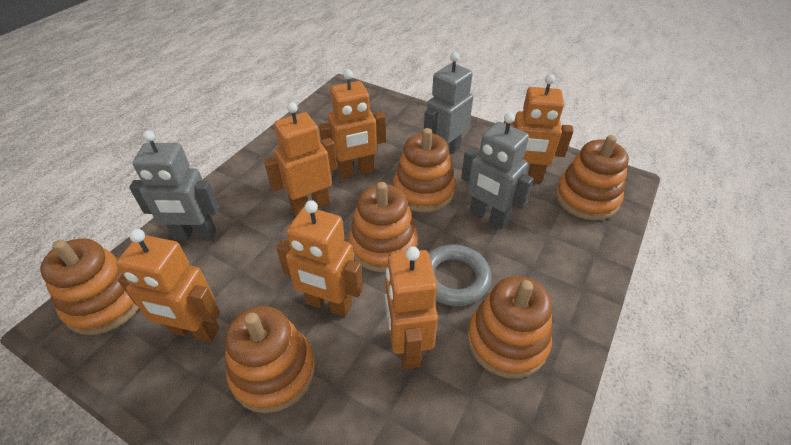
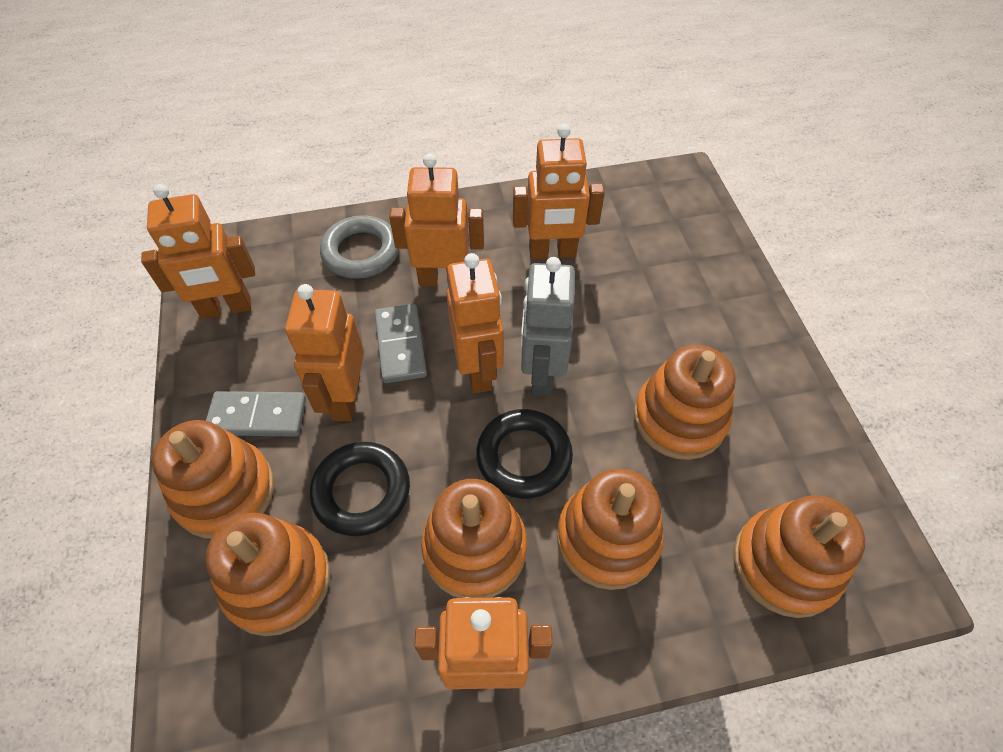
black ring: none = 0 -> [310,442,410,536] [476,409,573,499] = 2
grey domino: none = 0 -> [206,391,306,437] [375,304,427,383] = 2
grey robot: [129,130,219,241] [424,52,473,153] [461,112,533,229] = 3 -> [521,257,575,396] = 1

